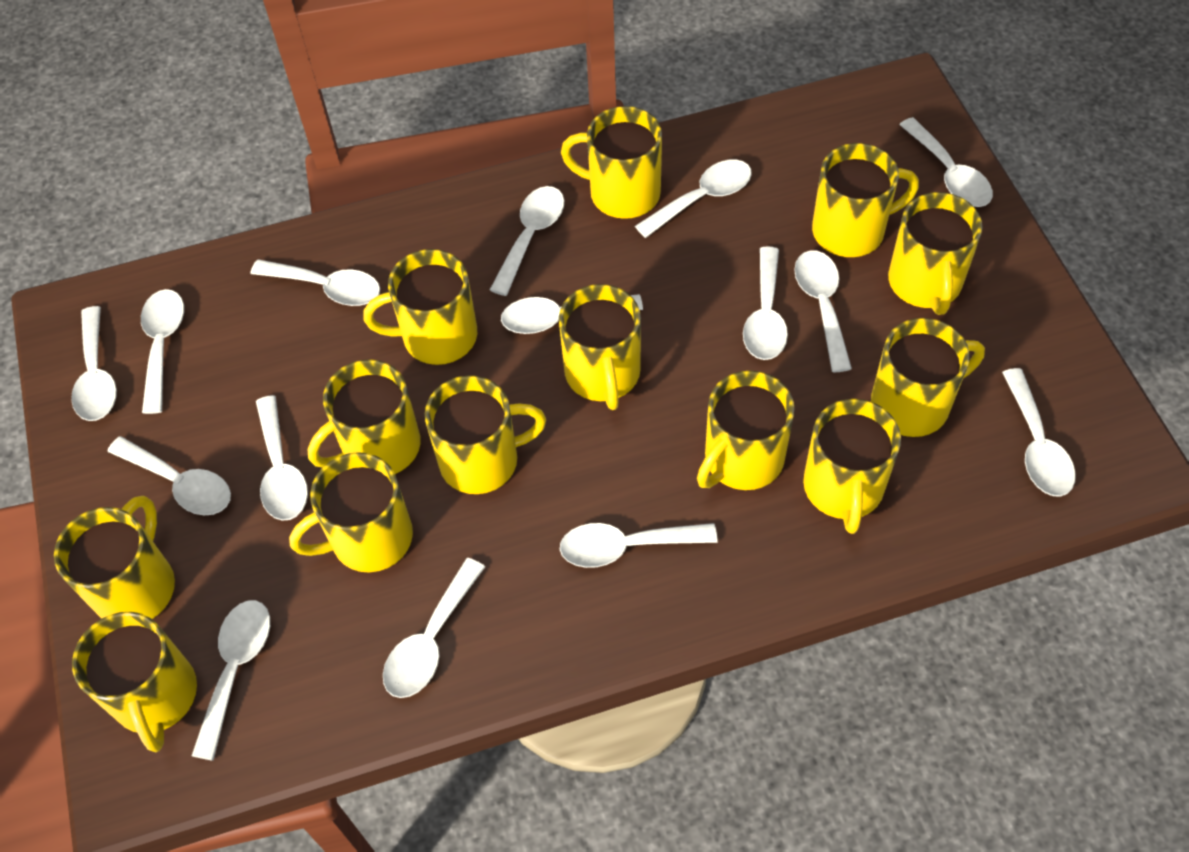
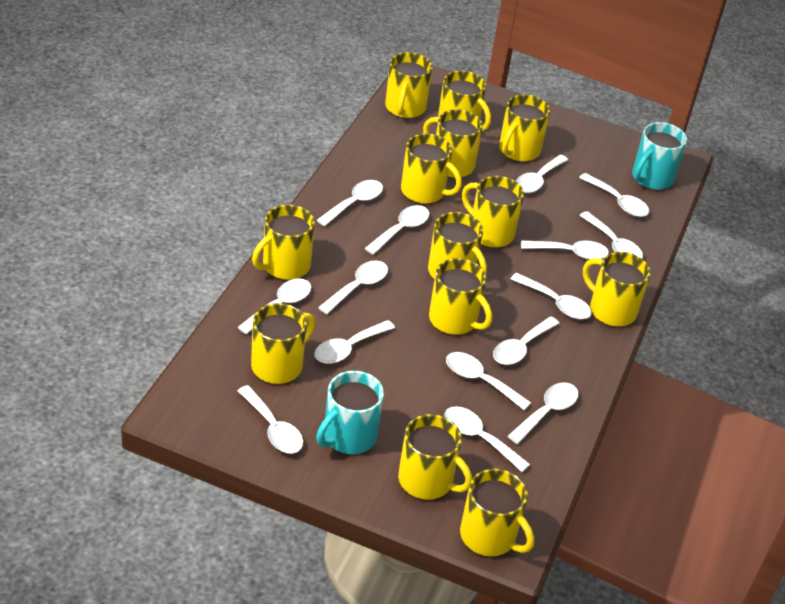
turquoise mug: none = 0 -> [316,371,384,454] [632,122,687,190] = 2

